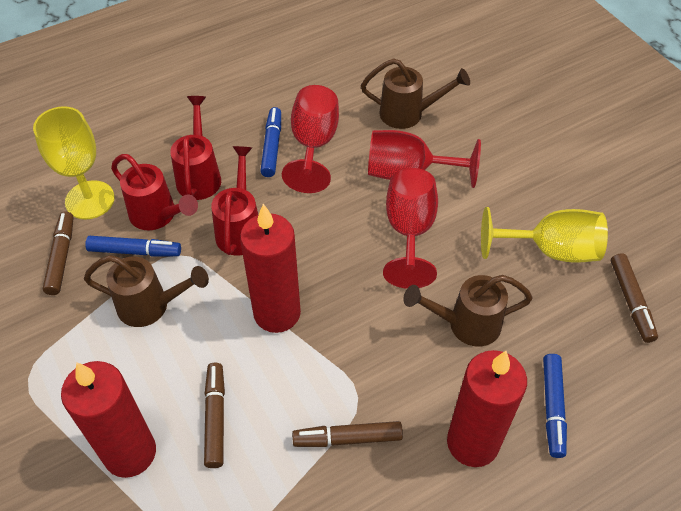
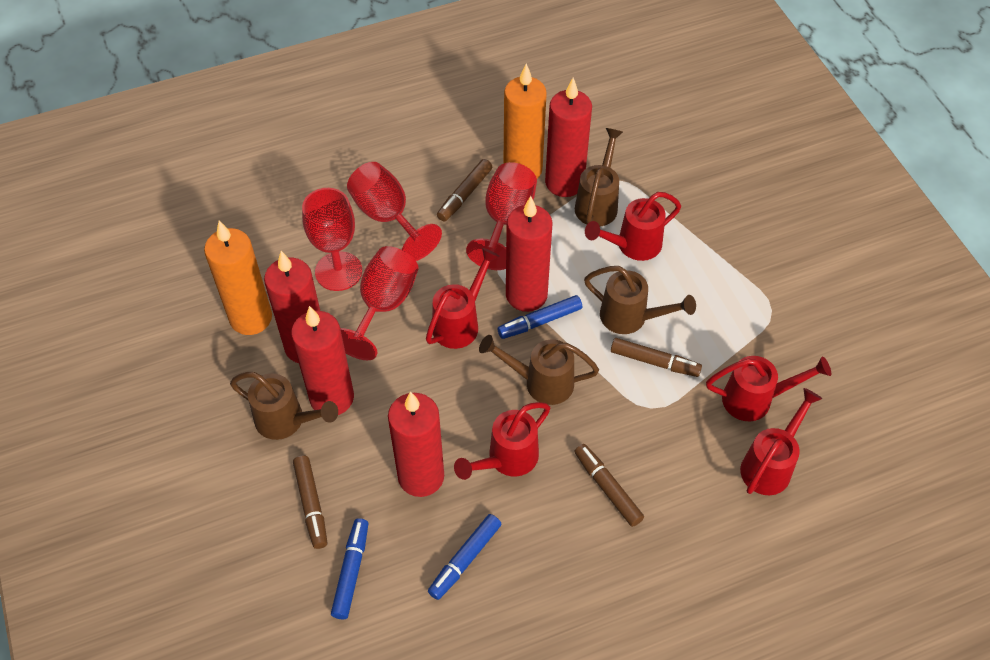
brown watering can: [84,255,209,327] [361,58,470,129] [403,275,533,347] = 3 -> [230,372,338,440] [479,335,599,405] [575,128,623,227] [584,266,696,334] = 4
orange candle: none = 0 -> [204,221,272,335] [504,63,547,179] = 2
red candle: [61,361,156,478] [240,204,301,333] [447,350,527,467] = 3 -> [264,251,320,363] [291,306,354,415] [388,391,444,497] [506,196,553,312] [545,78,592,197] = 5
red goblet: [282,85,339,193] [368,130,481,188] [383,168,438,289] = 3 -> [302,188,362,291] [340,246,419,360] [347,162,442,261] [466,162,537,270] = 4
red watering can: [111,154,198,230] [170,96,221,200] [211,146,258,256] = 3 -> [426,248,500,349] [454,402,550,480] [585,192,681,261] [706,356,831,421] [740,388,822,495] = 5
yellow goblet: [33,106,115,219] [481,207,608,263] = 2 -> none = 0

